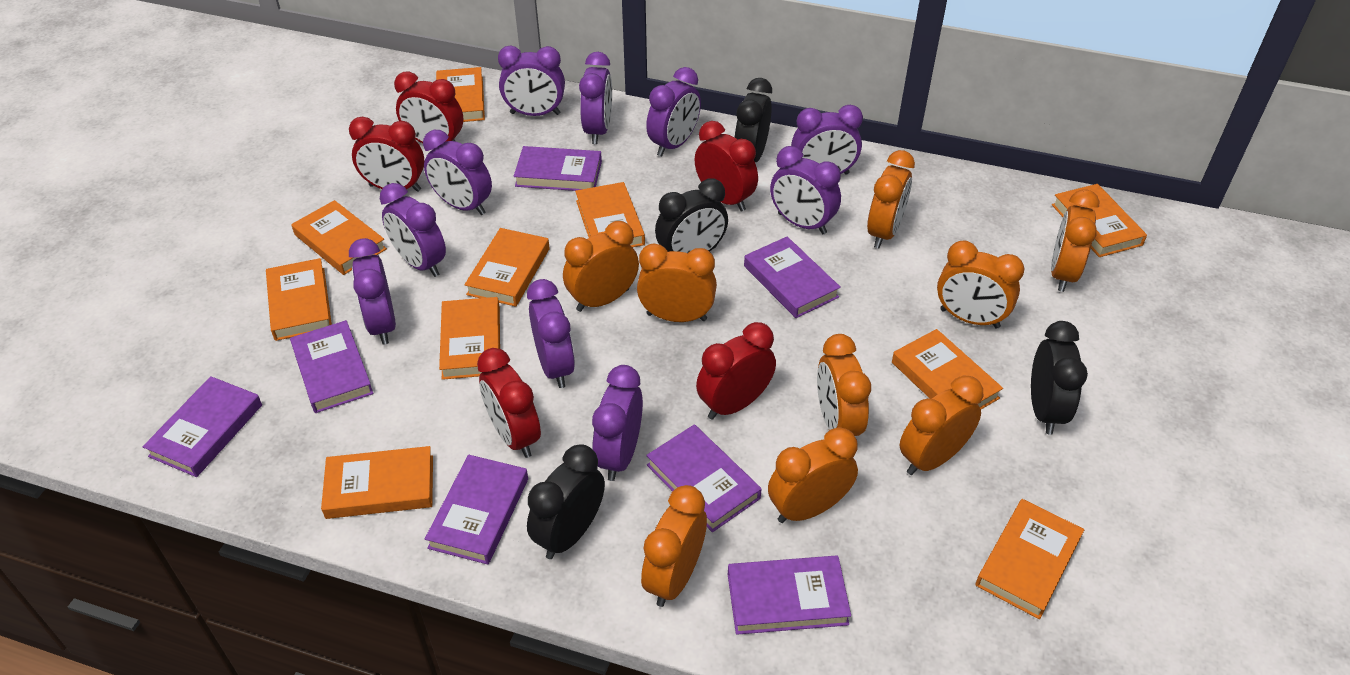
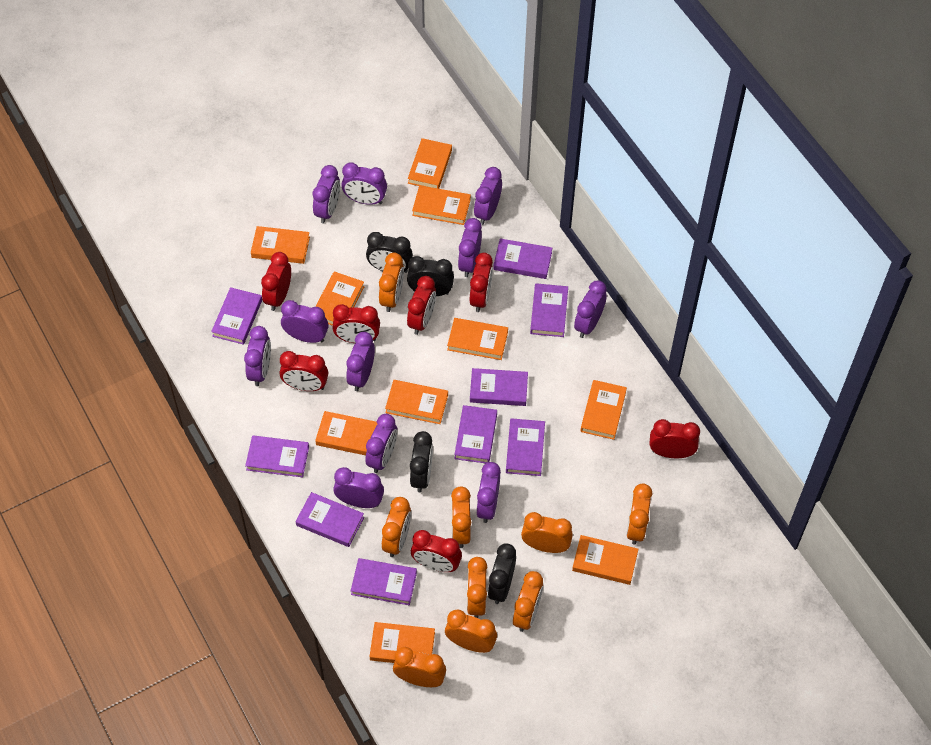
purple book: [143,376,262,477] [290,320,373,413] [425,455,528,565] [514,146,602,191] [646,424,762,532] [728,555,851,635] [744,236,841,318] = 7 -> [211,287,262,345] [245,435,309,477] [296,492,364,547] [351,558,417,605] [454,405,497,463] [470,368,528,406] [493,238,552,279] [506,418,545,476] [530,283,568,337] = 9
purple clock: [349,238,396,345] [380,183,446,277] [423,130,492,215] [498,46,565,116] [527,279,575,388] [579,52,612,144] [592,365,643,481] [646,67,701,156] [770,146,841,234] [791,105,863,174] = 10 -> [244,326,271,386] [281,300,329,343] [313,165,340,224] [333,467,384,508] [341,162,387,205] [346,332,375,391] [366,414,397,473] [458,218,482,277] [474,167,502,225] [476,462,501,523] [574,280,607,338] = 11
red clock: [349,117,424,192] [394,71,463,143] [477,348,541,458] [695,121,758,211] [696,322,776,420] = 5 -> [261,252,291,311] [280,351,328,391] [332,304,380,343] [407,276,436,335] [411,530,462,572] [470,253,493,312] [650,419,700,458] = 7

